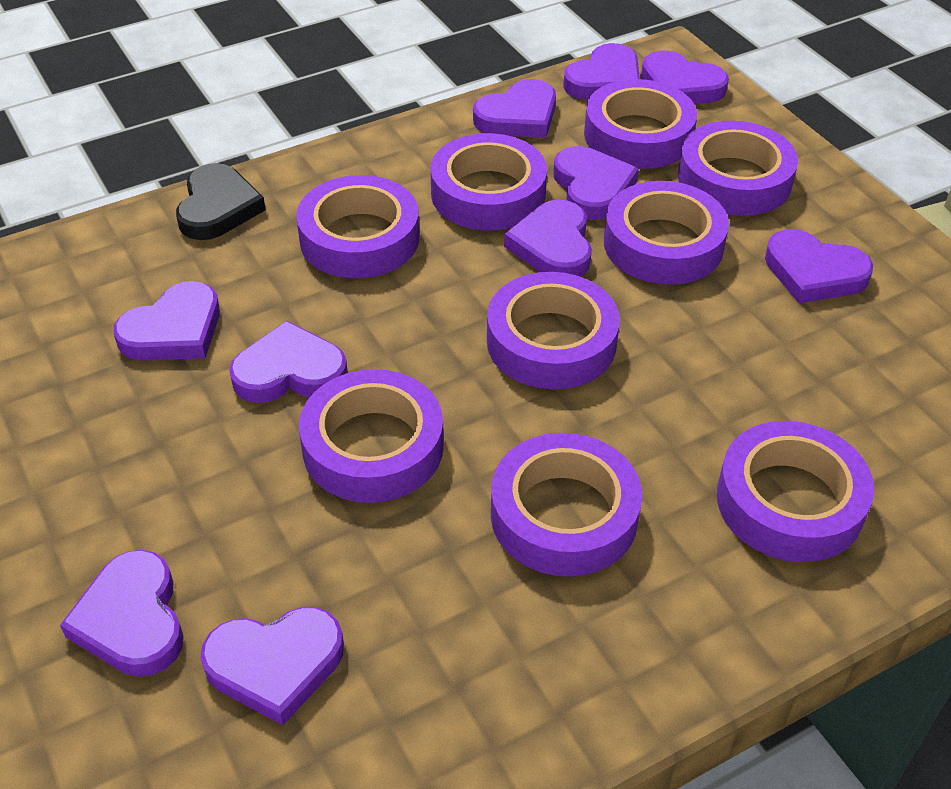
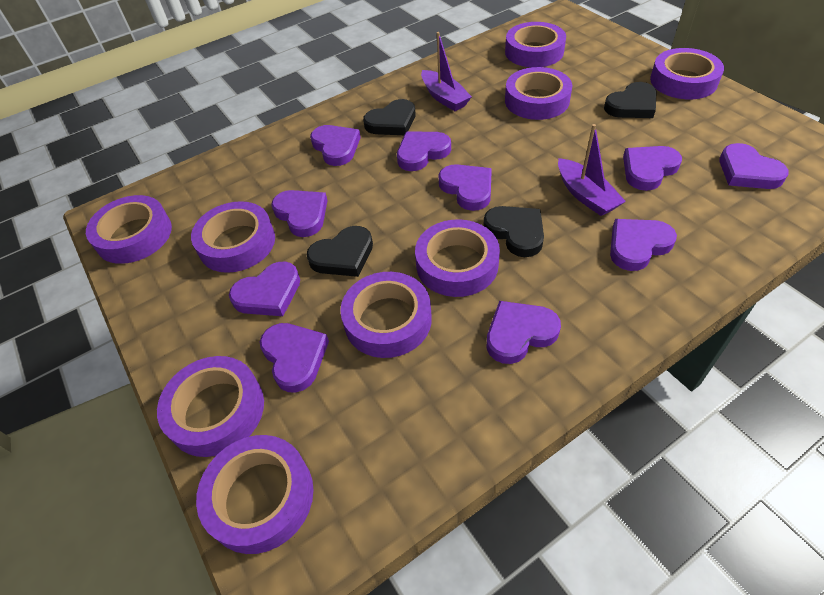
black heart: [176,163,266,240] = 1 -> [307,226,373,277] [363,99,416,135] [483,206,544,257] [604,82,657,118] = 4
purple boat: none = 0 -> [421,32,472,111] [558,124,626,216] = 2

